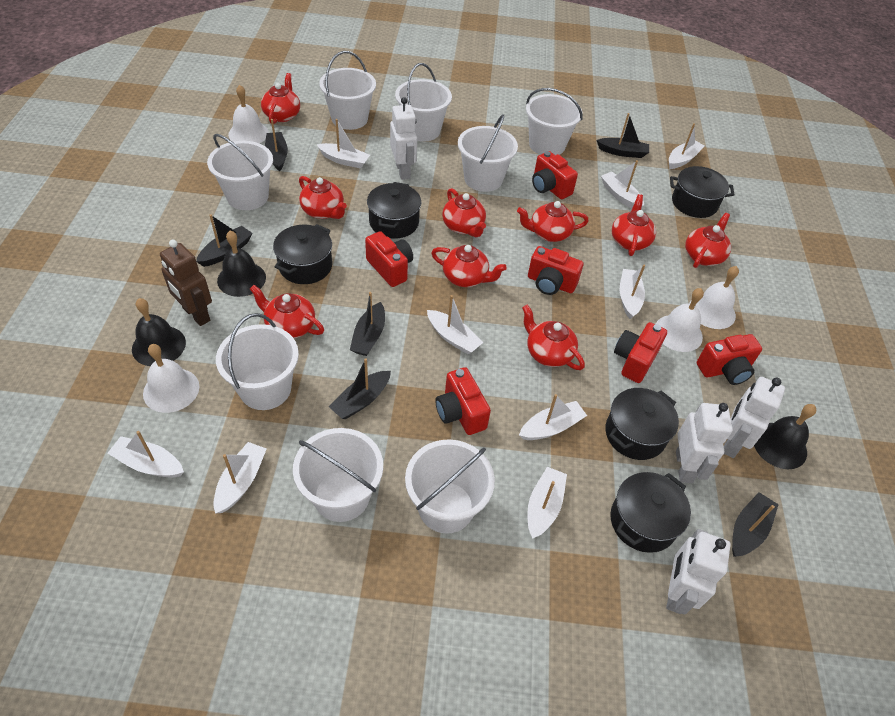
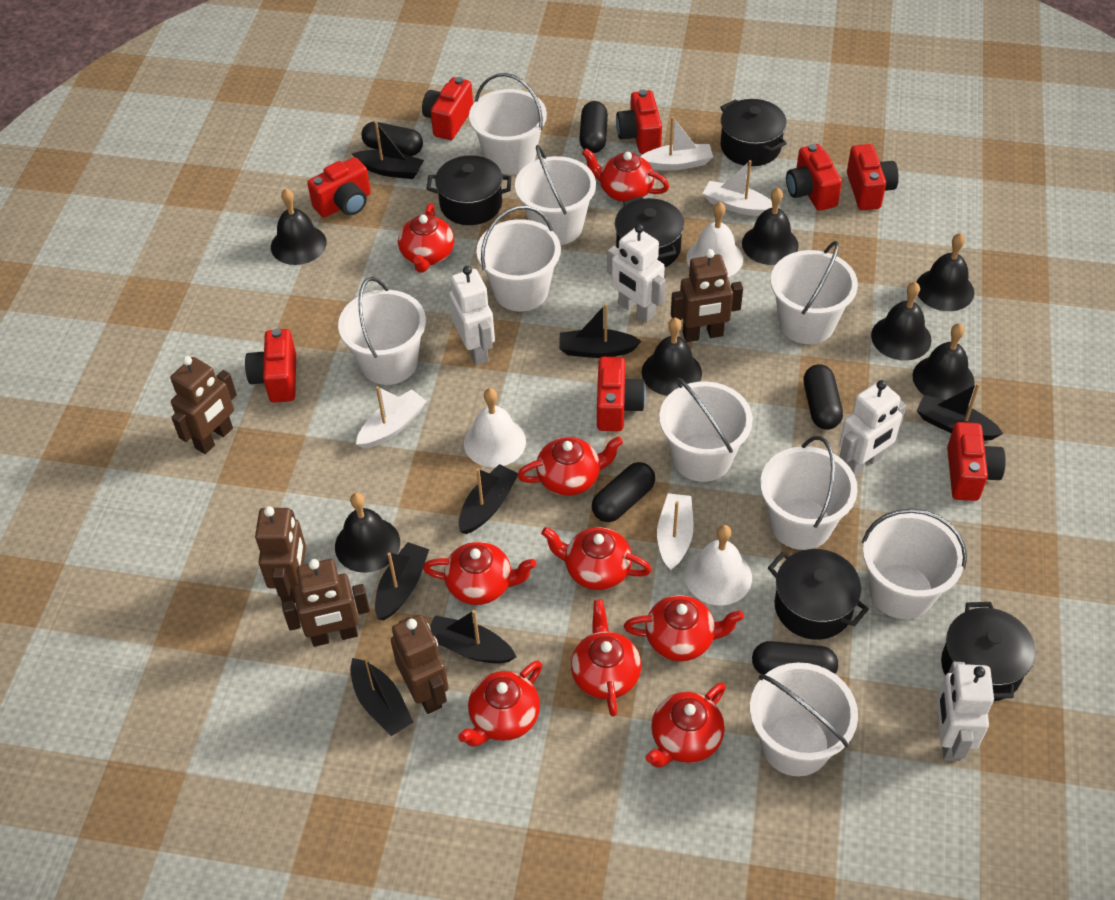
black bell: [132,298,186,366] [217,231,266,297] [754,404,816,469] = 3 -> [271,188,327,265] [335,493,400,573] [642,317,702,396] [742,188,799,265] [871,282,931,361] [913,323,974,400] [917,233,974,311] = 7
black boat: [196,214,253,267] [265,119,288,171] [329,358,391,419] [350,292,385,356] [596,113,649,158] [732,492,779,557] = 6 -> [350,657,413,736] [352,121,424,179] [375,542,429,620] [430,610,516,664] [459,464,518,534] [559,304,642,358] [916,383,1003,441] = 7
black capsule: none = 0 -> [361,122,423,156] [579,101,608,153] [592,462,655,522] [752,641,838,675] [804,364,843,430] = 5
brown robot: [160,240,212,326] = 1 -> [170,356,237,454] [255,506,306,603] [282,559,370,647] [391,615,449,714] [671,249,743,342] = 5
red camera: [365,231,413,287] [435,367,491,435] [528,246,584,295] [532,151,578,199] [614,322,667,383] [697,334,762,385] = 6 -> [245,329,296,403] [307,157,371,217] [422,77,473,140] [597,357,646,431] [616,89,662,154] [786,144,842,211] [847,144,899,210] [947,422,1006,501] = 8
white bell: [143,344,200,413] [228,85,269,143] [656,288,704,352] [690,266,739,329] = 4 -> [464,388,526,467] [685,525,752,606] [686,202,743,277] = 3
white boat: [108,431,184,478] [213,442,266,514] [317,119,370,169] [427,295,484,354] [519,394,587,440] [528,467,567,539] [601,160,644,209] [620,265,645,319] [669,123,704,169] = 9 -> [356,386,427,449] [640,116,713,171] [657,493,694,571] [702,160,772,216] = 4
white bucket: [207,134,273,210] [216,313,299,410] [293,428,383,522] [319,51,376,130] [395,63,452,142] [405,439,495,534] [458,114,518,192] [526,88,583,155] = 8 -> [338,277,426,385] [469,73,547,175] [476,206,561,311] [515,145,596,245] [659,378,753,482] [750,662,858,776] [760,436,858,550] [771,241,858,344] [862,508,967,619] = 9

